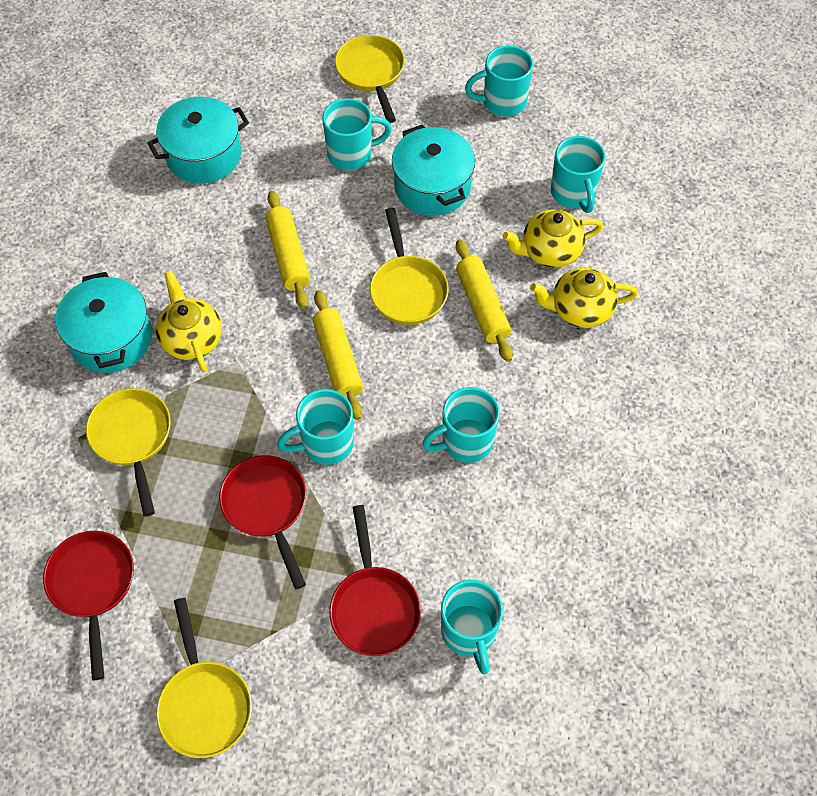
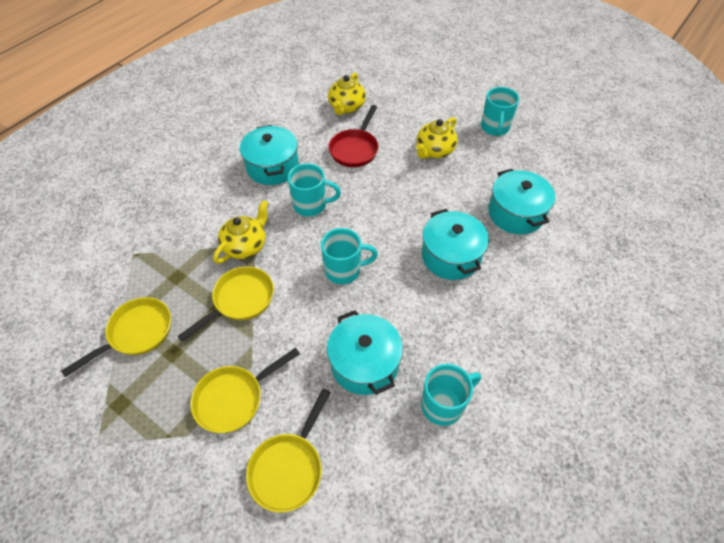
red pan: [43,531,134,680] [219,455,306,589] [329,505,421,656] = 3 -> [329,105,379,167] = 1
turquoise mug: [277,389,354,465] [322,98,392,170] [422,387,500,463] [441,579,503,674] [465,45,533,117] [551,136,605,213] = 6 -> [288,163,341,216] [321,228,378,284] [421,364,481,426] [481,87,519,136] = 4
turquoise pot: [55,272,152,373] [148,97,249,184] [392,125,475,216] = 3 -> [240,125,299,185] [327,310,403,395] [422,209,489,280] [488,169,555,234] = 4
yellow rolling pin: [265,191,310,309] [313,290,363,420] [456,239,513,362] = 3 -> none = 0

